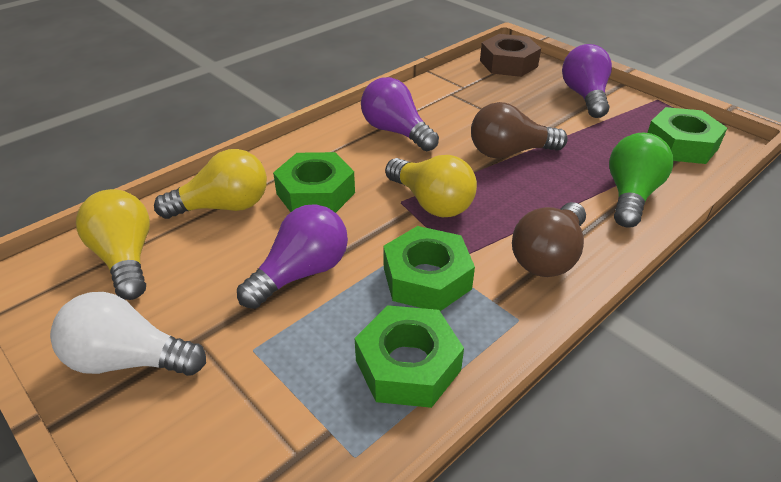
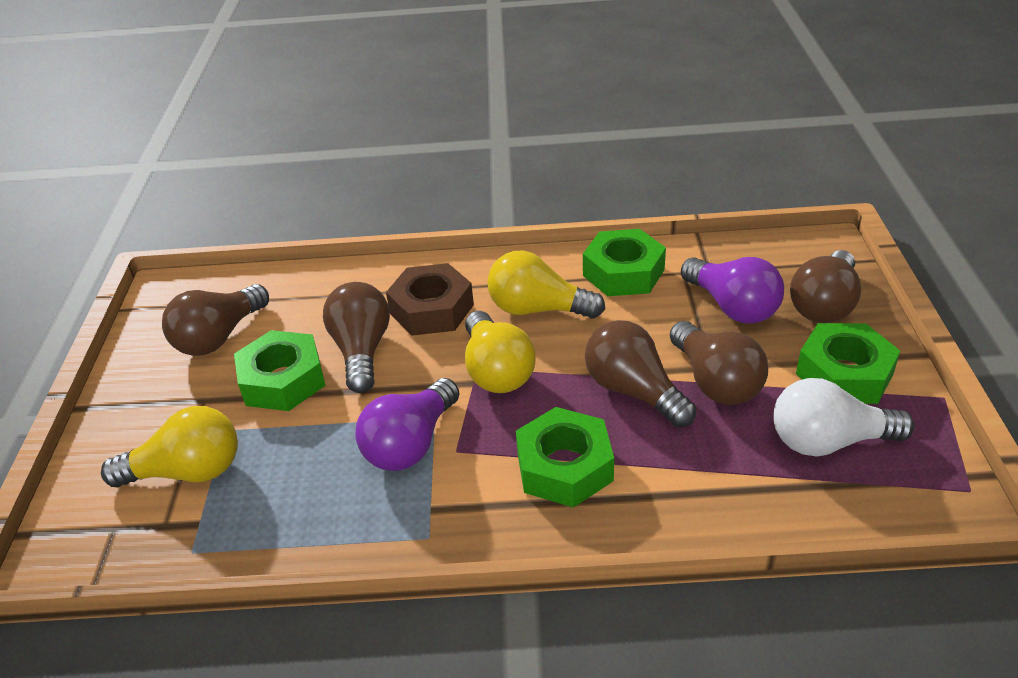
brown light bulb: [471,102,568,158] [512,202,586,277] = 2 -> [162,284,269,356] [323,282,390,393] [585,320,697,427] [670,321,768,405] [790,250,861,323] = 5
green light bulb: [609,133,674,228] = 1 -> none = 0
purple light bulb: [237,204,348,309] [361,77,439,151] [562,44,612,118] = 3 -> [355,378,459,471] [681,257,784,324] = 2

